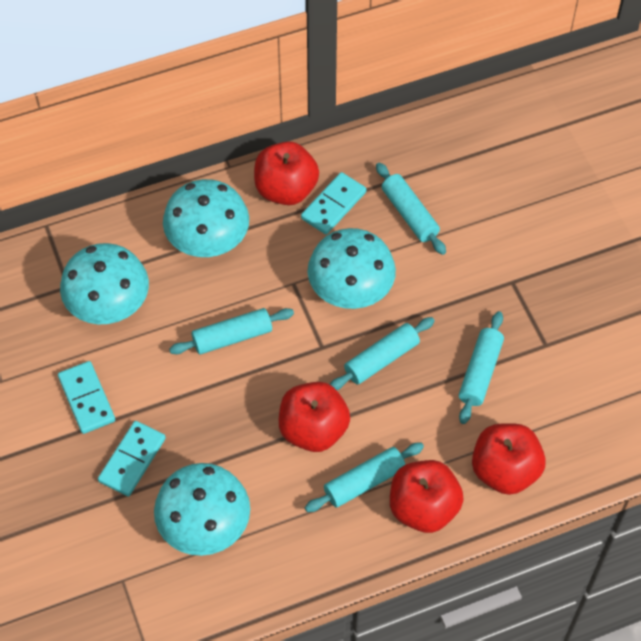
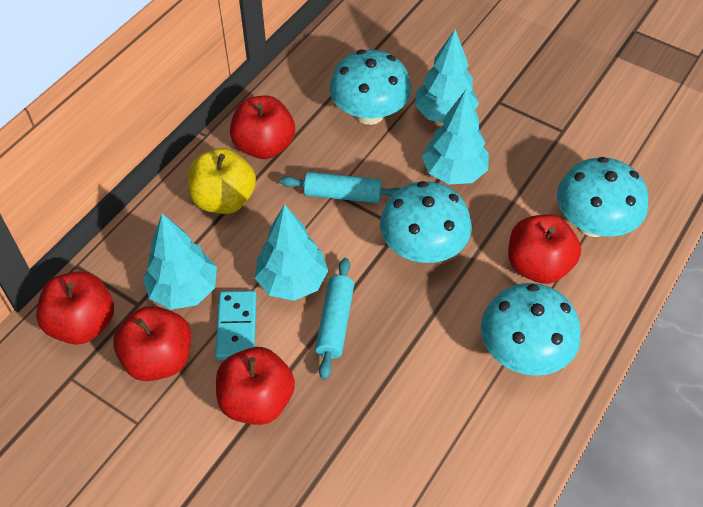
red apple: [254,141,319,205] [279,382,350,452] [390,460,464,533] [472,423,546,495] = 4 -> [36,271,114,345] [113,306,191,381] [216,347,295,425] [230,96,295,159] [508,215,581,284] = 5
turquoise domino: [58,361,115,434] [98,421,166,496] [301,172,366,235] = 3 -> [215,291,257,360] = 1
turquoise rolling pin: [169,308,294,355] [305,443,424,512] [330,317,435,390] [376,163,446,255] [459,311,504,424] = 5 -> [280,172,400,203] [315,258,354,380] = 2
turquoise tree: none = 0 -> [143,214,217,310] [255,204,328,301] [415,29,479,123] [422,89,489,185] = 4
yellow apple: none = 0 -> [188,148,256,214] = 1

